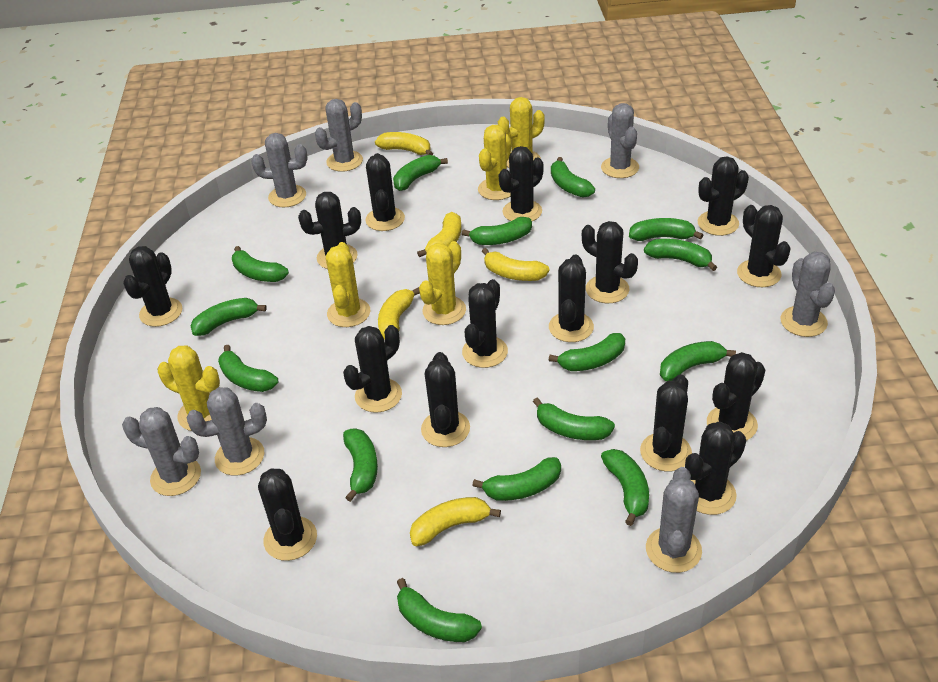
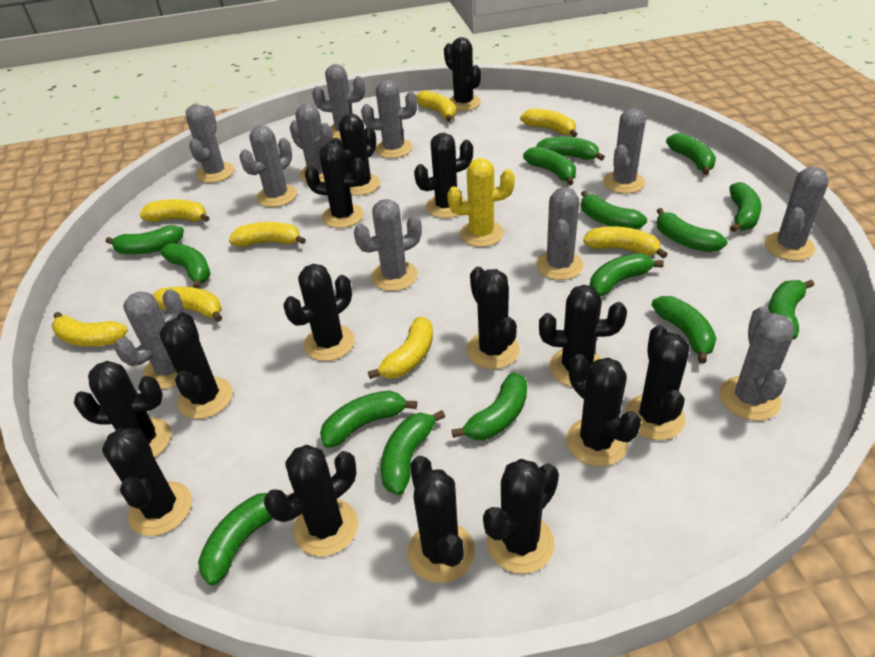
grey cactus: [122,407,201,496] [187,387,267,476] [251,133,307,208] [315,99,363,172] [601,103,639,178] [646,467,702,573] [781,252,835,337] = 7 -> [115,289,183,389] [186,104,234,183] [239,125,297,207] [290,103,333,182] [312,64,365,140] [354,199,422,291] [361,80,417,158] [536,187,584,280] [603,108,646,194] [719,306,794,421] [765,167,829,261] = 11
yellow banana: [375,132,433,155] [378,287,420,340] [410,497,501,546] [417,212,461,257] [482,248,550,281] = 5 -> [52,312,128,347] [139,199,210,222] [153,287,222,322] [229,222,306,247] [368,317,433,379] [416,90,456,122] [520,109,577,137] [583,226,667,258] = 8
yellow cactus: [158,345,220,431] [326,242,370,327] [419,241,466,325] [478,125,511,200] [498,97,545,168] = 5 -> [447,158,515,247] = 1

